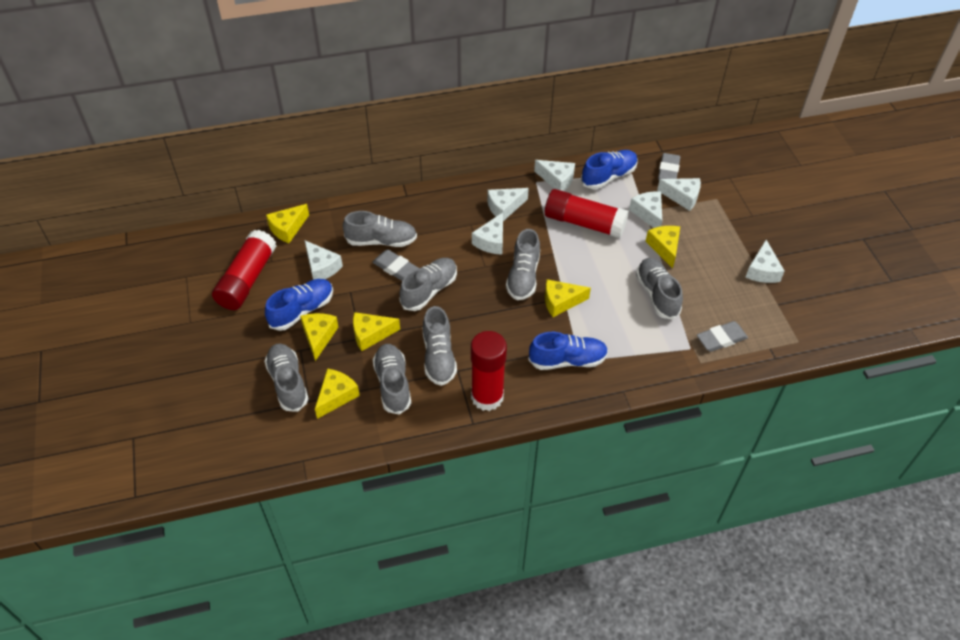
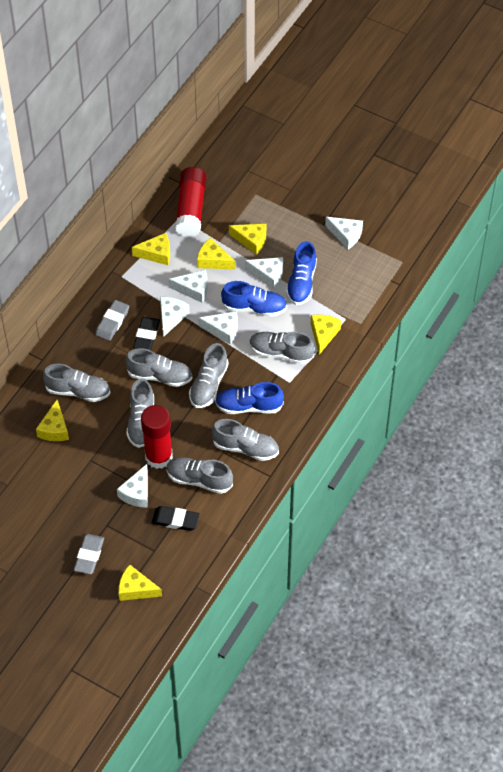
black eraser: none = 0 -> [133,317,160,350] [152,506,200,531] = 2
grey eraser: [372,249,419,281] [658,153,680,180] [697,321,748,352] = 3 -> [74,534,104,574] [96,300,129,341] = 2
red glue stick: [212,230,276,310] [471,331,507,411] [545,189,629,238] = 3 -> [141,405,173,469] [175,167,206,237] = 2
white cheese: [304,240,343,280] [472,212,503,255] [487,188,529,221] [534,160,575,191] [629,191,662,228] [657,178,701,211] [745,240,785,283] = 7 -> [117,464,148,508] [160,297,189,337] [169,270,208,303] [198,311,238,345] [245,257,283,289] [325,217,363,249] = 6

